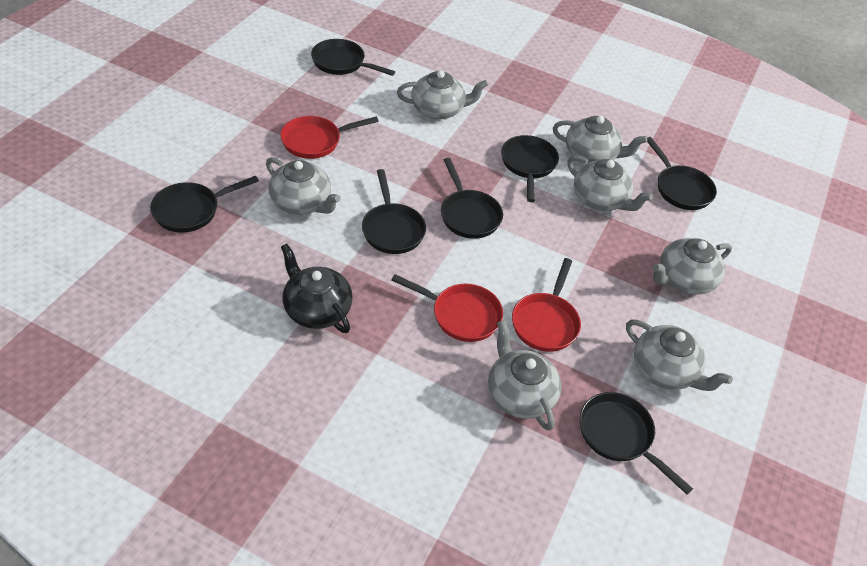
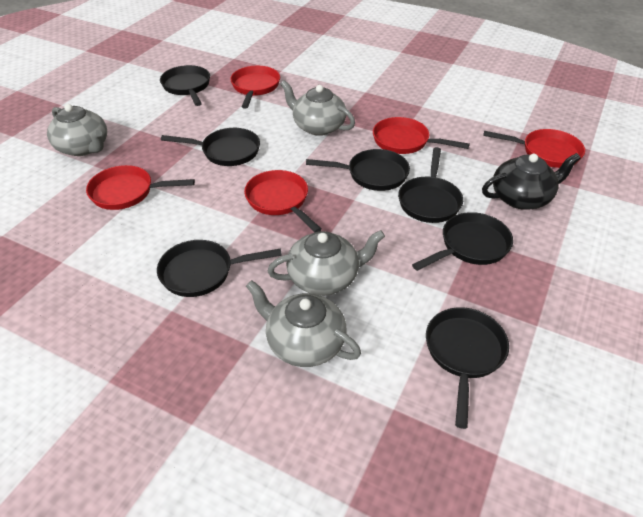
grey teapot: [266,157,341,215] [397,70,488,120] [488,320,562,431] [553,116,647,163] [568,156,653,211] [626,320,733,391] [653,238,732,295] = 7 -> [47,104,107,156] [246,280,361,367] [268,230,385,295] [280,80,355,136] = 4
red pan: [280,116,379,159] [391,274,503,342] [512,258,581,352] = 3 -> [86,165,195,210] [230,66,280,108] [244,170,322,232] [373,117,470,154] [483,129,585,168] = 5

